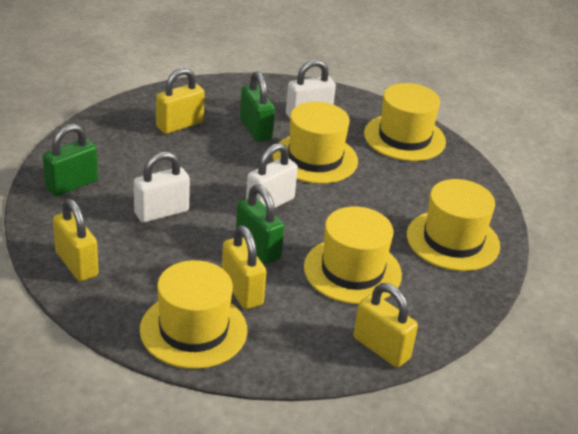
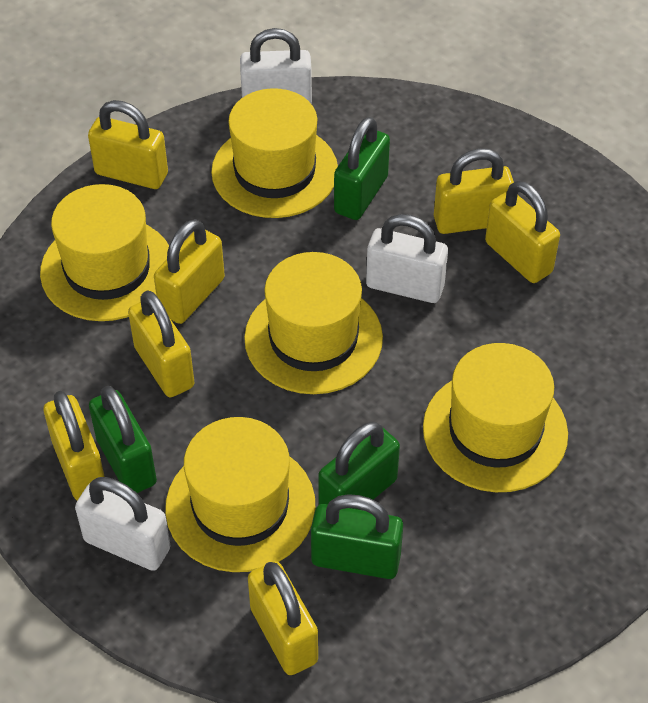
green padlock: [43,124,98,196] [236,185,284,264] [240,71,275,142] = 3 -> [89,386,157,493] [311,494,403,579] [318,422,400,510] [334,117,390,220] = 4
yellow padlock: [53,199,99,281] [156,68,205,134] [222,225,266,309] [354,283,418,367] = 4 -> [43,391,105,501] [88,100,168,189] [128,290,195,397] [154,219,225,324] [248,561,318,675] [434,148,514,234] [485,181,560,283] = 7

